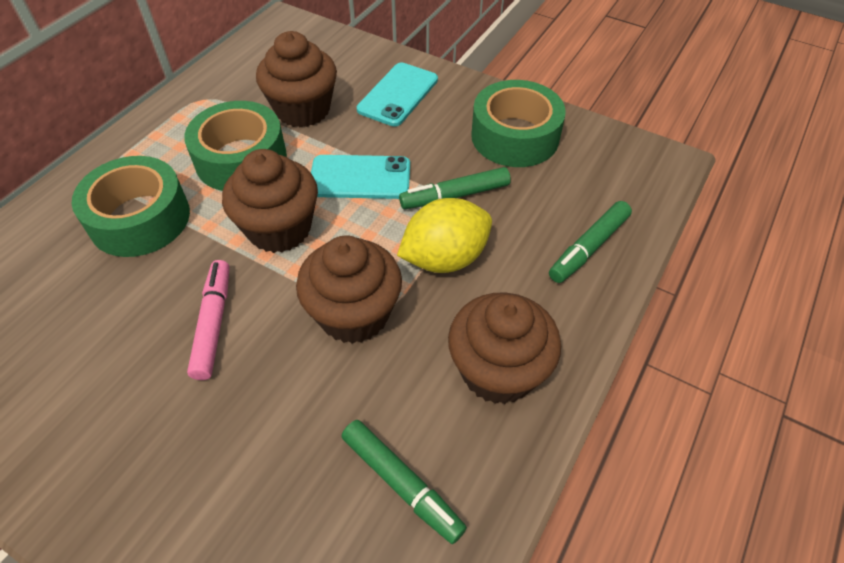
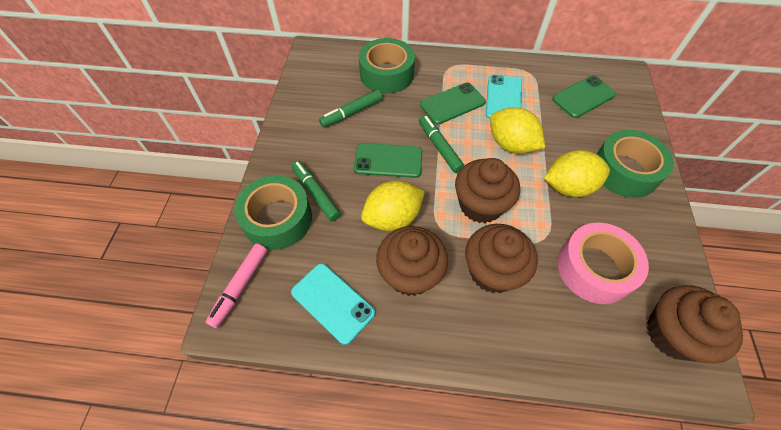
green phone: none = 0 -> [354,143,422,178] [420,83,486,125] [552,76,616,118] = 3
pink tape: none = 0 -> [557,223,649,304] = 1
yellow lemon: [397,198,492,273] = 1 -> [361,181,425,231] [490,107,545,154] [544,150,610,197] = 3

